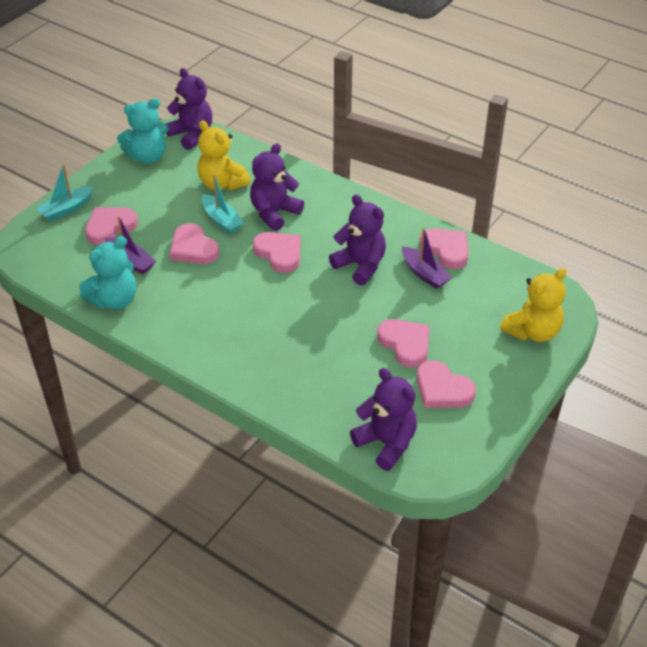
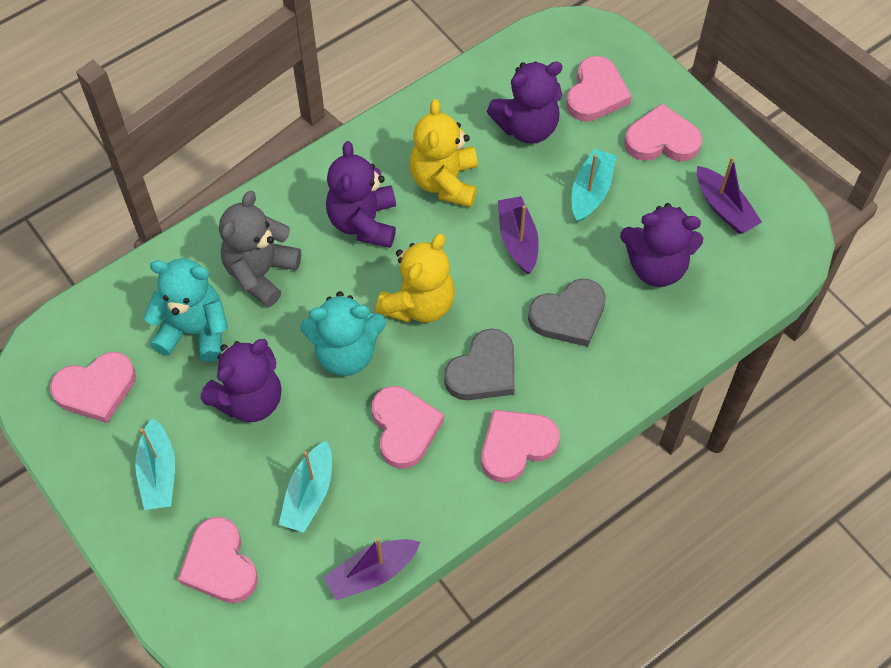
grey heart: none = 0 -> [444,328,515,400] [528,278,606,347] = 2
grey teddy bear: none = 0 -> [219,191,301,307] = 1
purple boat: [105,216,156,274] [402,227,452,289] = 2 -> [324,538,420,600] [498,196,539,274] [697,157,762,234] = 3
turquoise boat: [36,164,93,221] [202,174,244,233] = 2 -> [135,418,175,510] [279,441,332,533] [572,149,616,222] = 3

